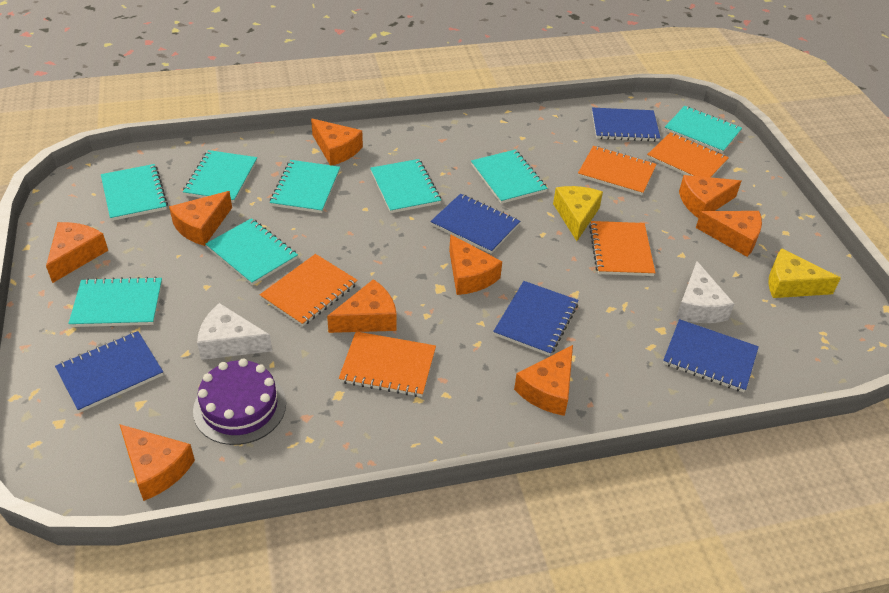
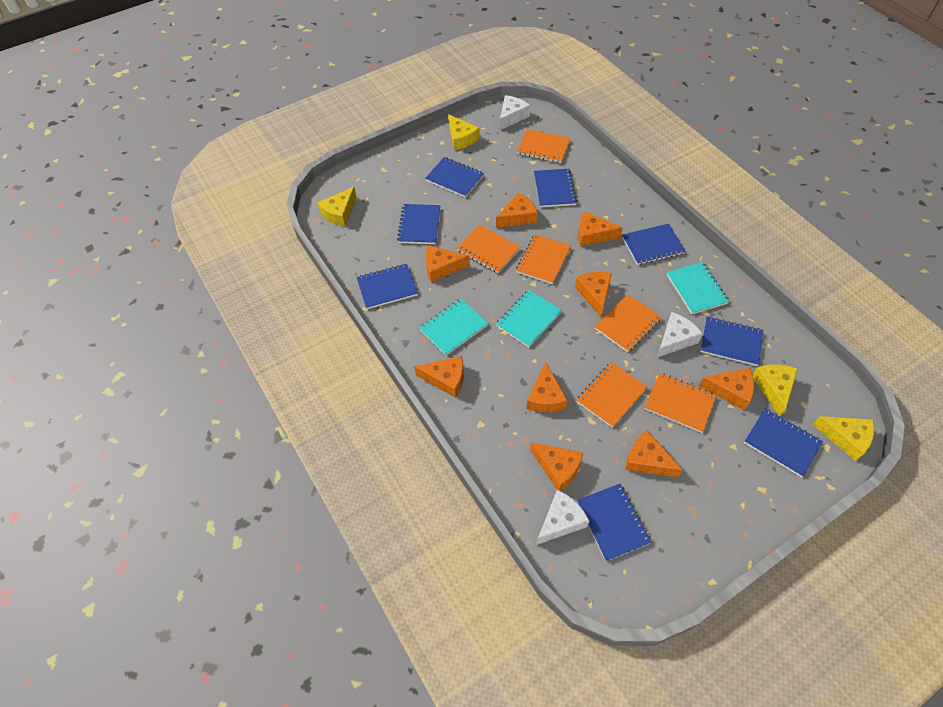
blue notebook: [55,331,163,413] [430,193,520,254] [493,281,578,356] [592,108,661,142] [663,319,759,392] = 5 -> [356,264,418,309] [397,204,440,244] [425,157,484,198] [534,169,577,207] [577,484,652,561] [622,224,685,265] [700,317,763,366] [744,408,823,477] = 8
orange notebook: [260,254,358,326] [339,331,436,397] [578,146,657,195] [589,221,655,276] [647,132,729,178] = 5 -> [457,225,521,273] [516,234,571,284] [517,129,571,163] [577,362,647,428] [595,294,662,352] [645,373,717,433] = 6
purple cake: [193,358,286,445] = 1 -> none = 0
turquoise notebook: [68,277,162,327] [101,164,168,221] [183,150,257,203] [206,218,298,285] [270,160,340,213] [370,159,441,213] [471,149,548,204] [665,106,742,153] = 8 -> [419,298,488,356] [496,290,562,347] [667,262,729,314] = 3
white cheese: [197,303,272,360] [676,261,734,323] = 2 -> [500,95,531,130] [536,490,589,545] [657,312,703,358] = 3
yellow cheese: [553,186,603,241] [768,248,841,298] = 2 -> [318,187,357,227] [448,114,480,150] [753,364,798,416] [812,416,874,461] = 4

